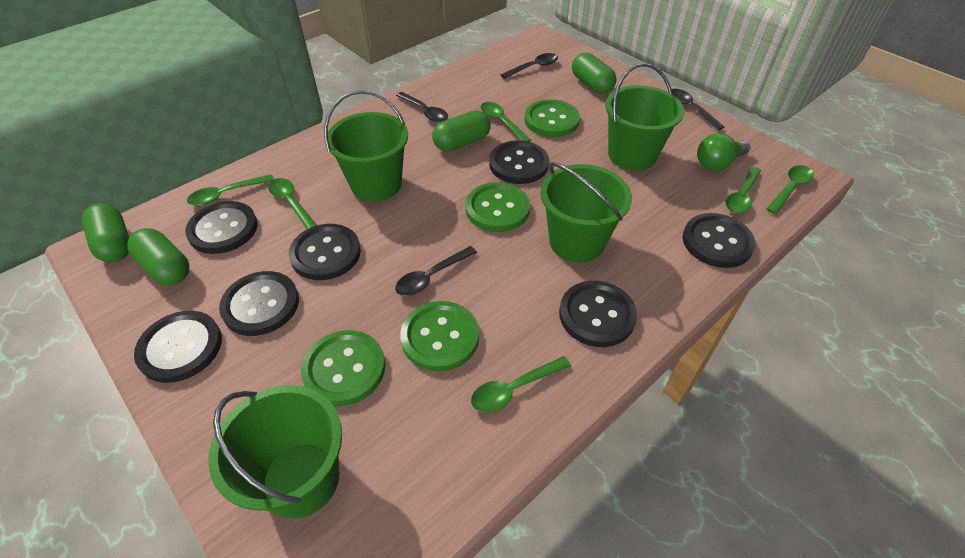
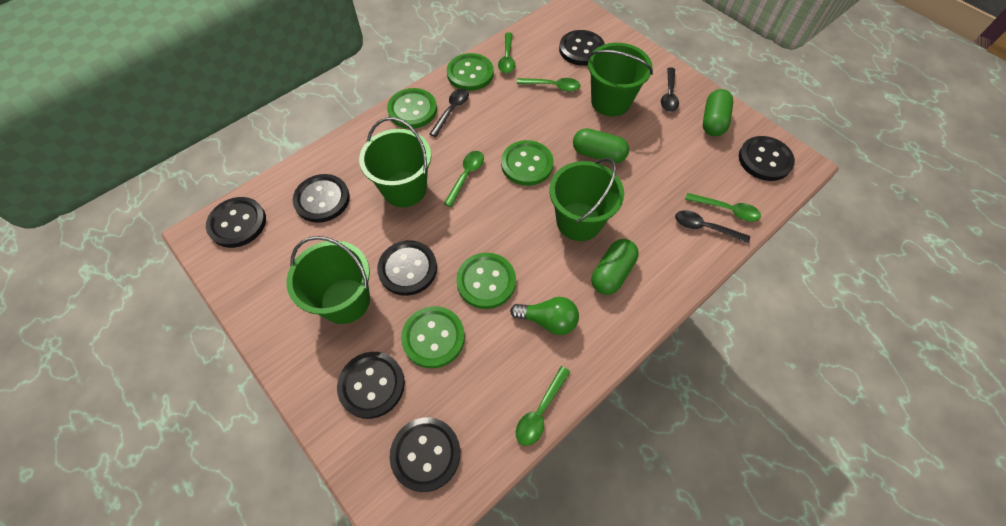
black spoon: [395,246,477,296] [396,92,448,122] [501,53,558,79] [671,89,724,130] = 4 -> [429,88,469,137] [661,67,679,112] [675,210,750,244] = 3
green button: [301,330,385,406] [400,301,479,371] [466,182,530,232] [524,99,580,137] = 4 -> [387,88,437,129] [401,306,465,368] [447,53,494,91] [456,253,516,309] [501,140,554,186] = 5
green capsule: [82,203,129,262] [127,228,189,285] [432,110,491,151] [572,52,617,94] = 4 -> [573,128,629,163] [592,239,639,295] [703,89,733,136] = 3
green spoon: [187,174,274,206] [268,178,317,229] [471,356,571,413] [481,102,531,142] [725,167,761,214] [766,165,814,214] = 6 -> [444,151,484,207] [498,32,515,73] [516,366,570,446] [517,78,580,92] [685,193,761,222] = 5

